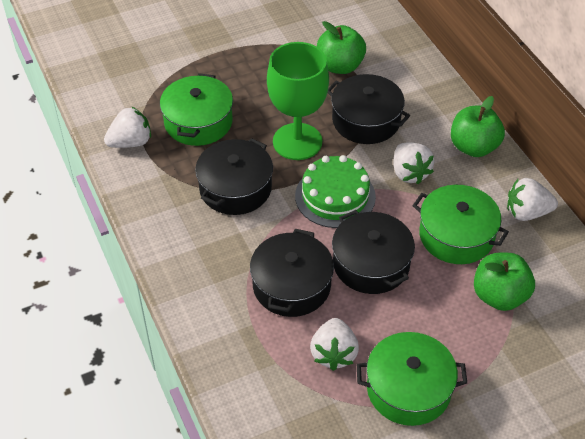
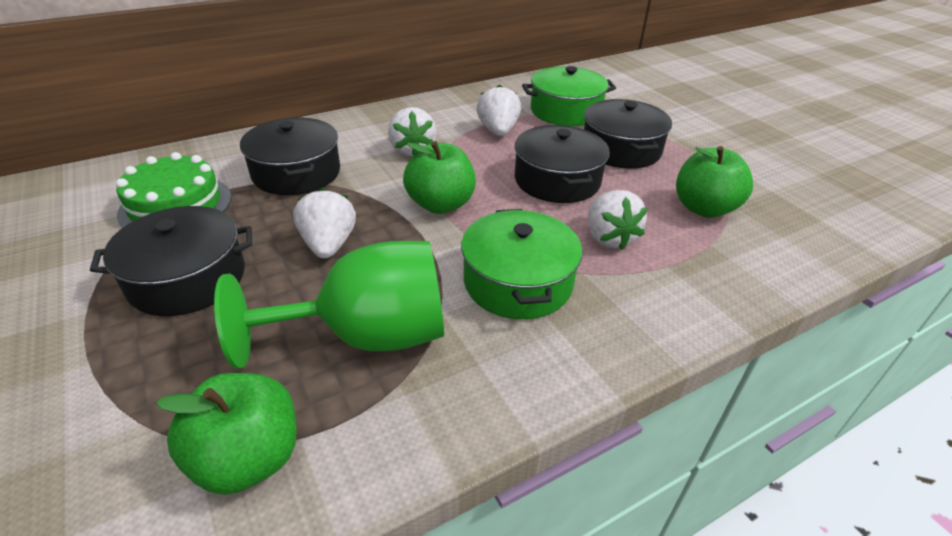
green pot: [160,73,233,146] [357,332,467,426] [412,185,509,264] = 3 -> [461,209,582,319] [522,66,616,126] = 2

